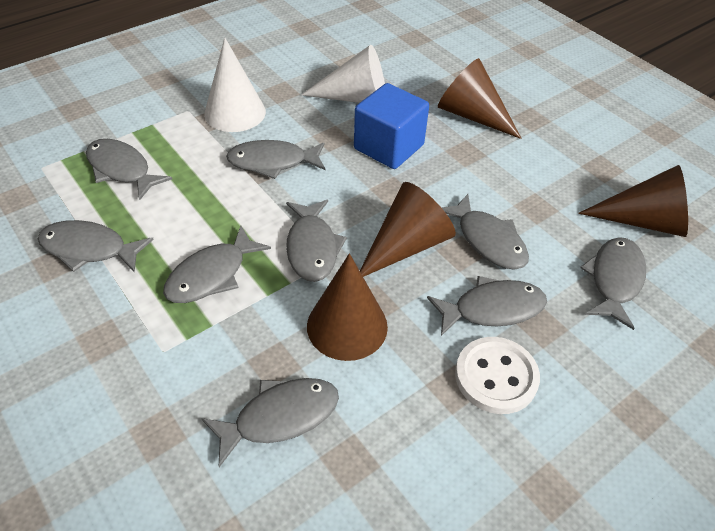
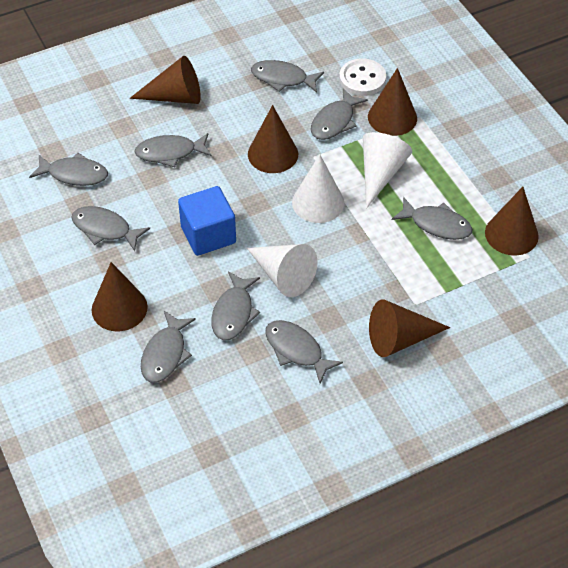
brown cone: [307,253,388,361] [360,182,456,277] [438,58,522,139] [578,165,688,237] = 4 -> [92,262,148,331] [130,56,201,104] [248,105,298,173] [368,68,417,136] [369,300,450,357] [485,187,539,255] = 6
white cone: [204,38,266,132] [301,45,385,103] = 2 -> [247,244,318,297] [292,154,344,223] [363,132,412,208] = 3

